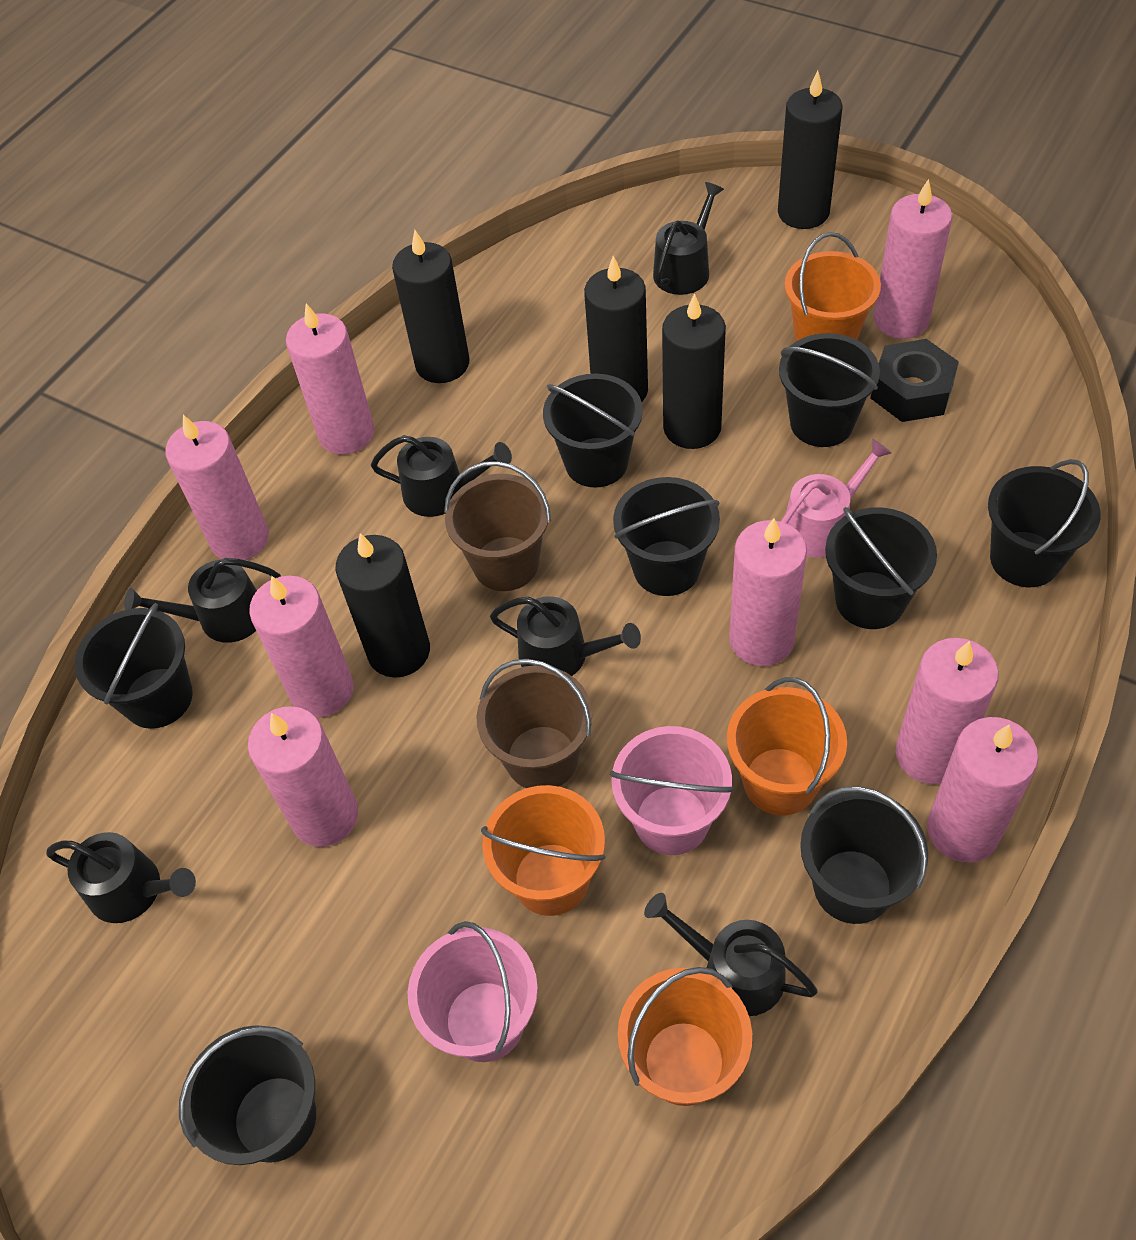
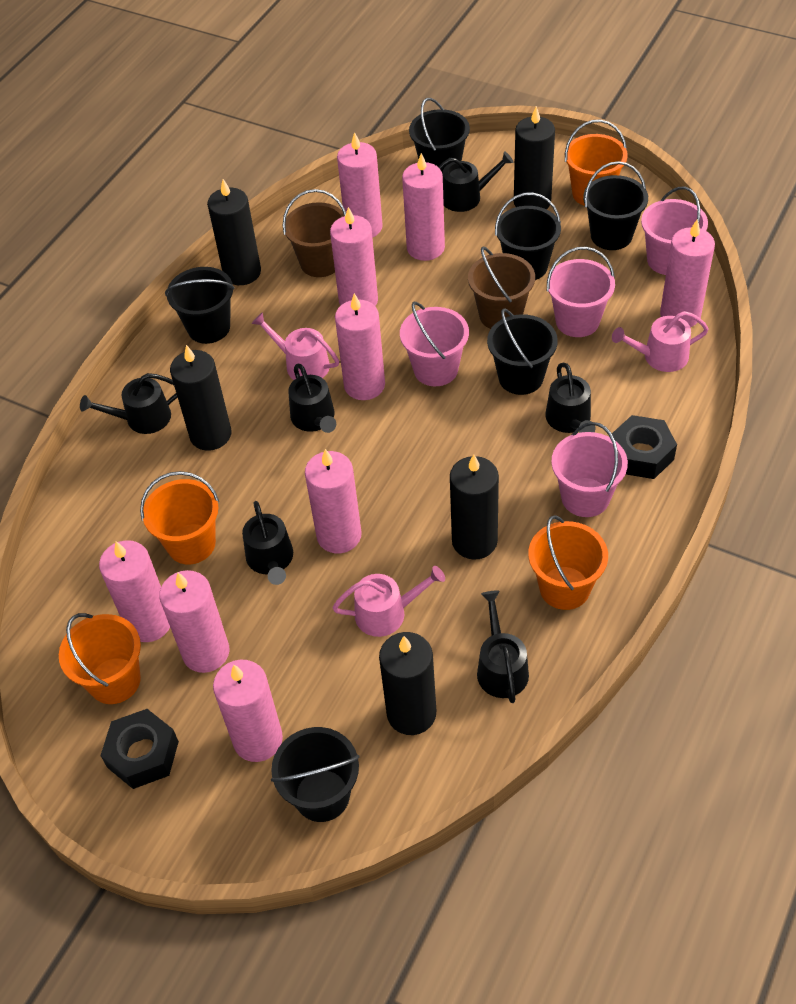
black bucket: [75,603,193,729] [179,1025,316,1165] [543,373,643,488] [613,477,720,596] [779,333,880,447] [800,786,928,924] [825,507,937,629] [988,459,1101,587] = 8 -> [165,267,235,344] [271,727,360,822] [409,98,470,175] [487,308,558,395] [495,192,561,280] [583,161,648,250] = 6
black nut: [870,339,959,422] = 1 -> [100,709,179,789] [612,415,677,479] = 2
pink bucket: [408,921,538,1062] [610,726,734,855] = 2 -> [400,302,469,386] [547,247,615,337] [551,422,628,517] [641,186,708,275] = 4
pink candle: [165,415,269,560] [248,706,358,847] [249,576,353,717] [286,303,374,454] [729,518,807,666] [873,179,952,339] [896,638,999,784] [927,717,1039,862] = 8 -> [99,540,170,642] [159,570,229,673] [213,660,283,762] [305,449,361,553] [330,207,378,306] [335,293,385,400] [337,132,383,238] [402,153,445,261] [660,219,715,327] = 9
pink watering can: [781,439,892,558] = 1 -> [252,312,339,380] [332,566,445,637] [612,311,709,372] = 3

